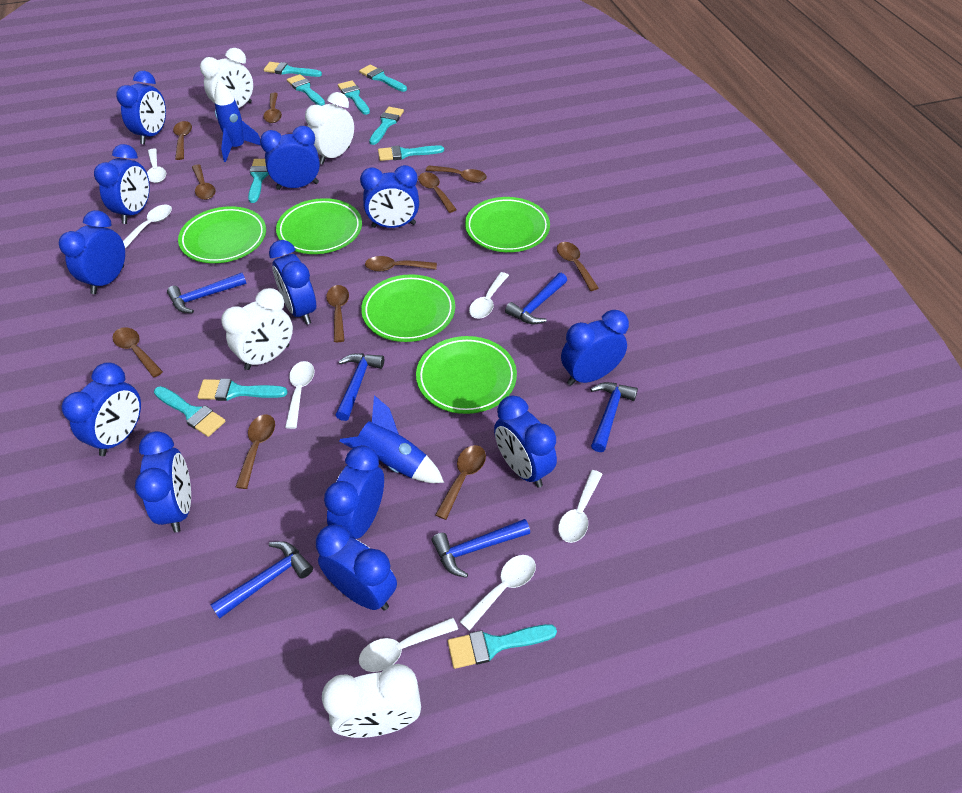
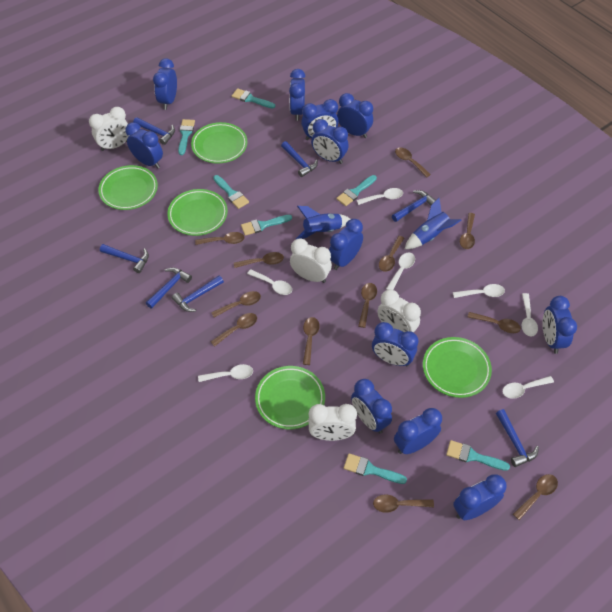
blue hammer: [167,272,247,313] [211,541,313,619] [336,353,384,421] [432,519,530,578] [505,273,567,324] [590,382,638,452] = 6 -> [100,244,149,273] [133,117,175,145] [146,267,192,309] [172,275,224,312] [281,141,318,177] [392,190,436,222] [496,409,539,467] = 7
brown spoon: [112,327,163,377] [173,121,192,160] [192,164,215,200] [236,414,275,489] [263,93,282,123] [326,285,349,342] [365,256,437,272] [418,172,457,213] [426,165,487,183] [435,445,486,520] [557,242,599,291] = 11 -> [195,232,245,245] [211,291,261,318] [211,313,257,347] [234,252,284,268] [303,317,320,365] [358,283,377,328] [373,494,434,513] [379,236,404,272] [395,148,431,178] [460,213,475,249] [467,312,521,333] [513,474,558,520] = 12
turquoise brush: [154,386,226,437] [198,379,288,401] [248,159,269,203] [264,62,322,77] [287,74,325,106] [338,80,370,115] [359,65,407,92] [369,107,404,145] [378,145,444,161] [448,624,557,669] = 10 -> [178,119,195,155] [213,175,249,209] [232,88,275,109] [241,215,292,236] [336,175,377,206] [344,453,407,484] [446,440,510,471] = 7

